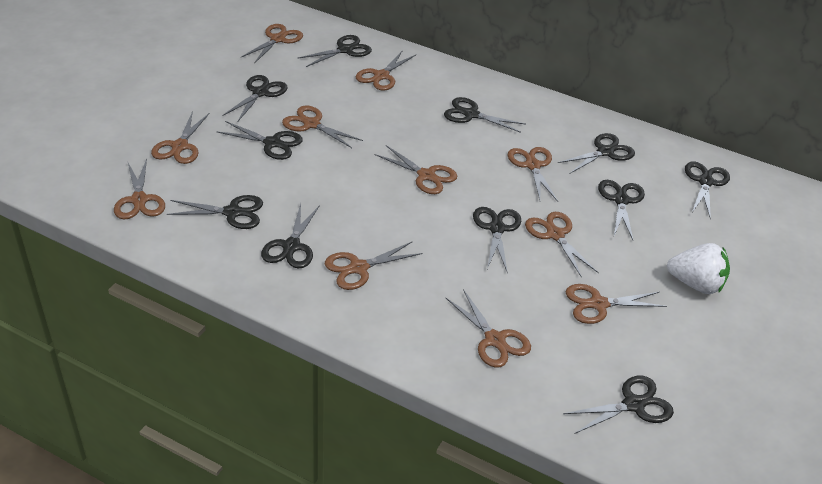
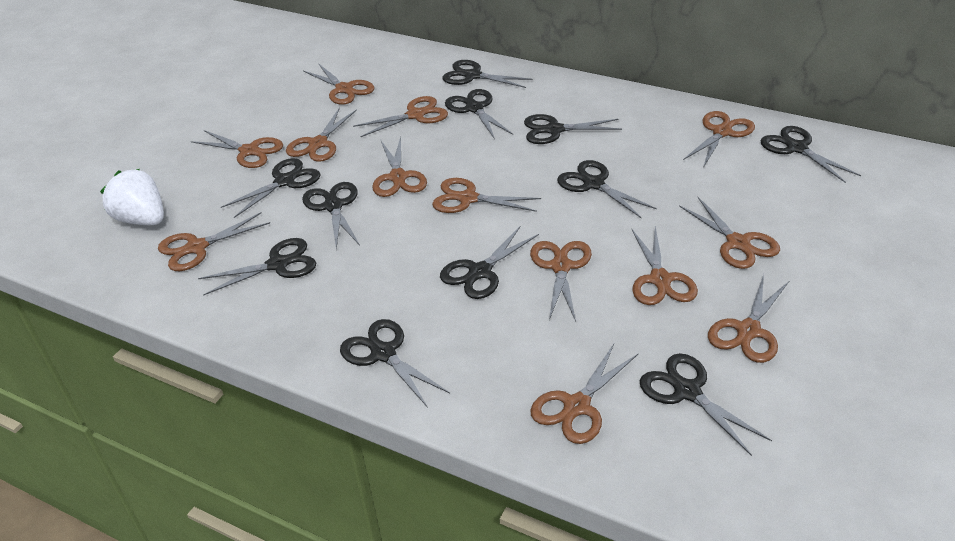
brown scissors: [114,159,165,219] [151,111,210,164] [241,24,303,64] [282,106,363,148] [325,242,422,290] [356,50,416,91] [374,145,457,194] [446,289,531,368] [508,147,558,202] [525,212,599,278] [566,284,667,324] = 11 -> [158,212,270,271] [191,130,283,168] [286,107,357,162] [303,63,374,105] [353,96,448,137] [372,137,427,197] [432,178,541,213] [530,241,592,322] [530,344,638,444] [631,226,698,305] [679,197,780,269] [683,111,755,168] [708,274,789,363] = 13

